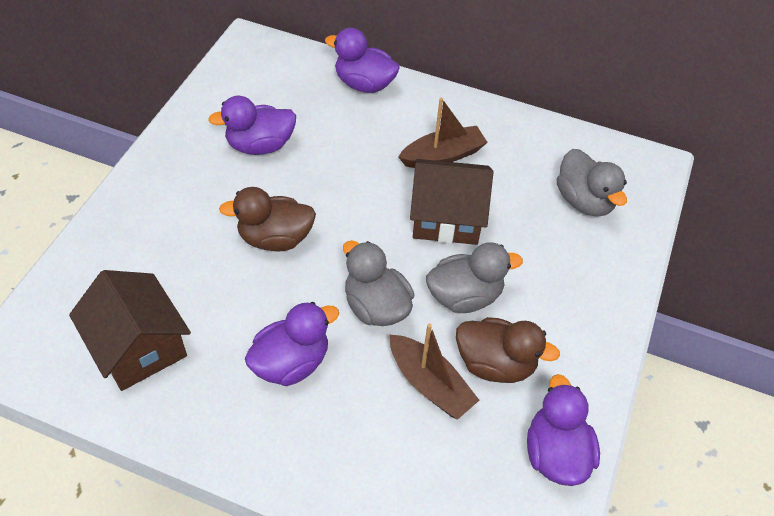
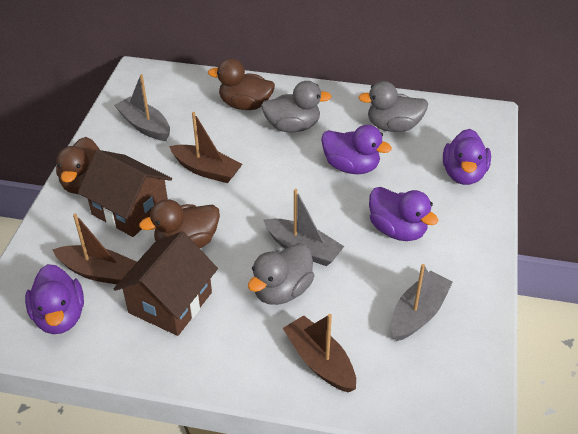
brown boat: [390,324,479,420] [398,98,488,168] = 2 -> [52,213,137,284] [169,112,242,183] [283,314,356,392] = 3
brown duck: [219,187,316,251] [456,317,560,383] = 2 -> [56,137,100,194] [139,199,220,248] [208,58,275,110] = 3
grey boat: none = 0 -> [114,74,170,141] [264,189,344,266] [391,264,453,341] = 3

